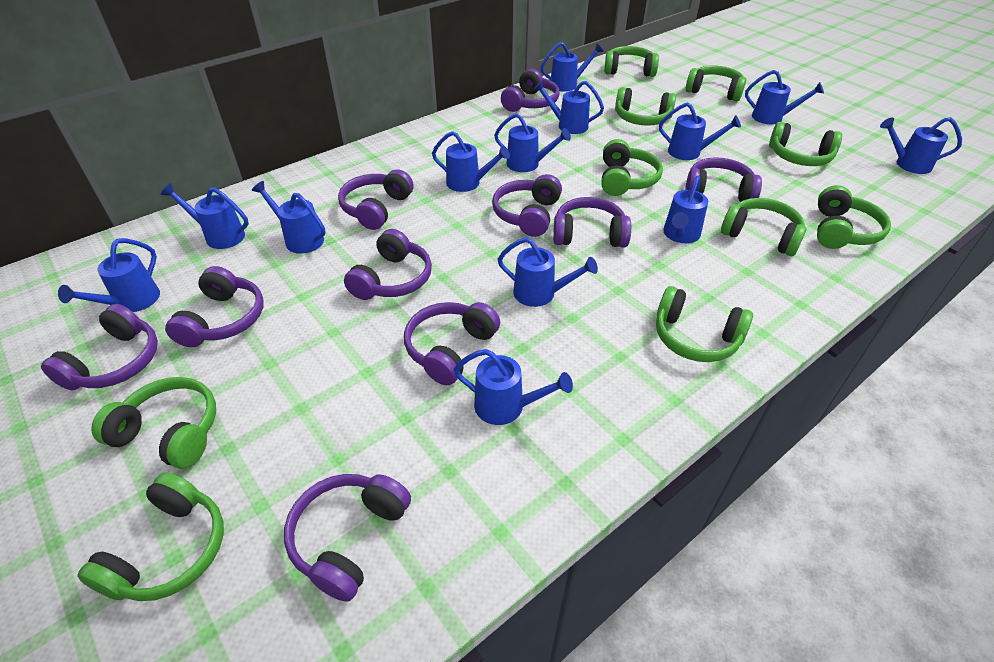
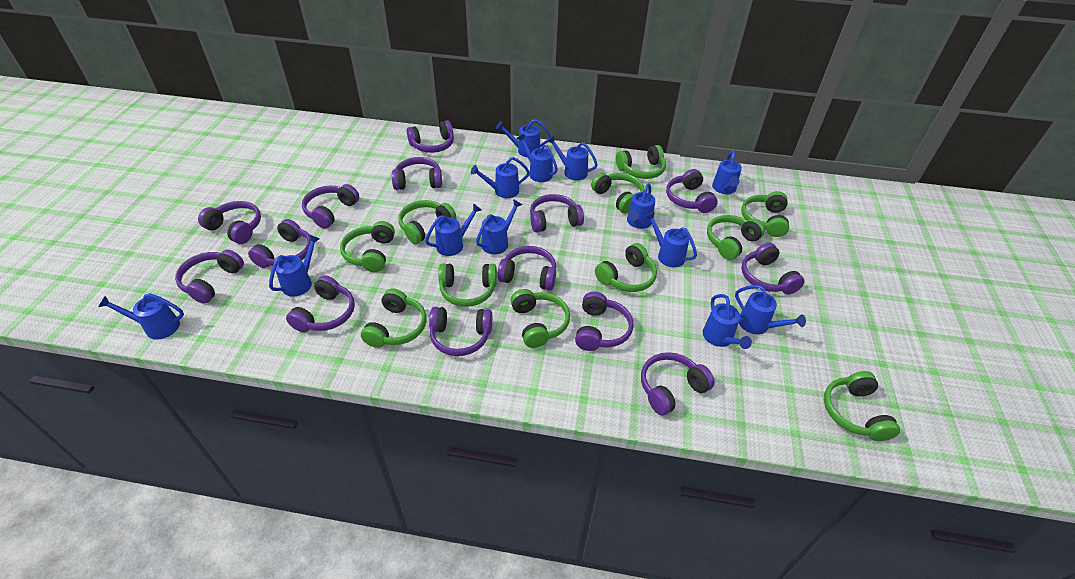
green headphones: [77,472,224,601] [91,377,216,469] [601,139,663,196] [604,46,659,77] [615,87,676,126] [656,286,753,362] [686,65,746,101] [721,198,806,256] [769,122,842,166] [817,185,891,249] = 10 -> [340,221,395,272] [361,288,426,348] [399,200,456,244] [438,263,497,307] [510,289,570,348] [591,173,645,213] [595,243,657,292] [616,145,666,179] [707,215,765,260] [741,191,789,237] [824,371,900,441] = 11
purple headphones: [41,304,158,390] [165,266,263,347] [284,474,411,602] [338,169,414,230] [344,229,432,300] [404,302,500,385] [492,174,562,237] [501,69,559,112] [553,197,631,247] [685,157,762,202] = 10 -> [175,250,244,304] [198,201,261,244] [248,219,311,268] [286,275,355,332] [302,184,359,228] [392,157,442,190] [407,120,454,153] [429,307,492,356] [497,246,556,291] [530,194,584,233] [575,291,633,351] [641,352,715,416] [666,169,718,213] [741,243,805,294] = 14

